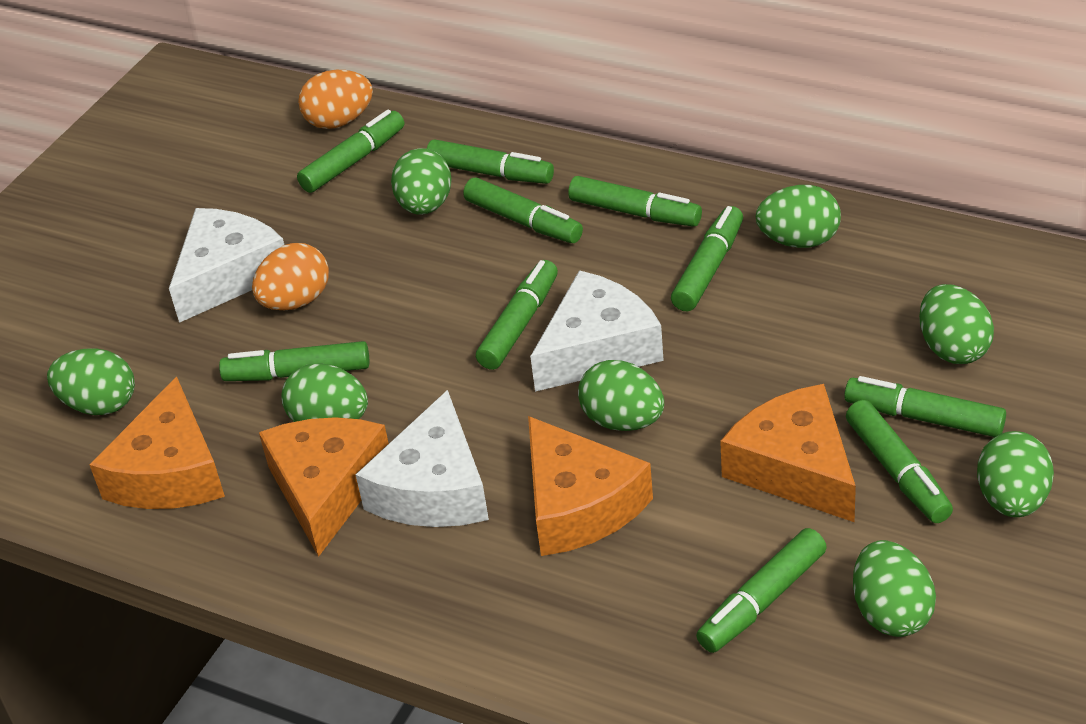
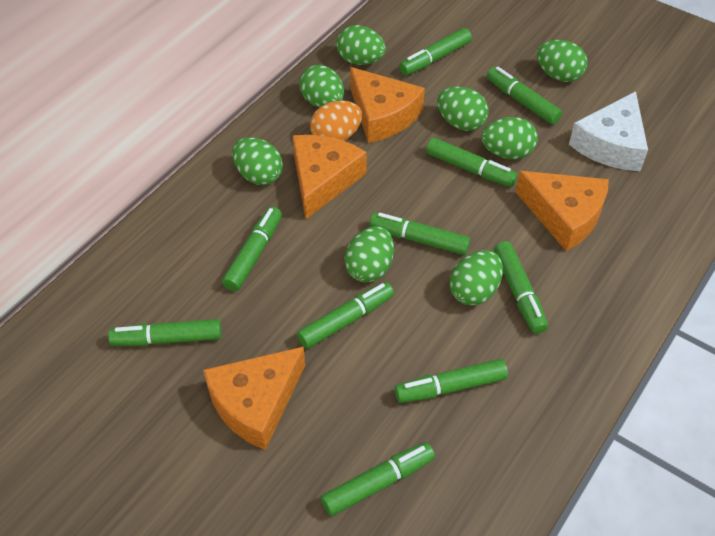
orange egg: [252,243,329,310] [298,70,373,129] = 2 -> [310,101,362,141] = 1
white cheese: [169,208,284,323] [355,390,489,527] [530,270,664,392] = 3 -> [569,91,648,171] = 1

